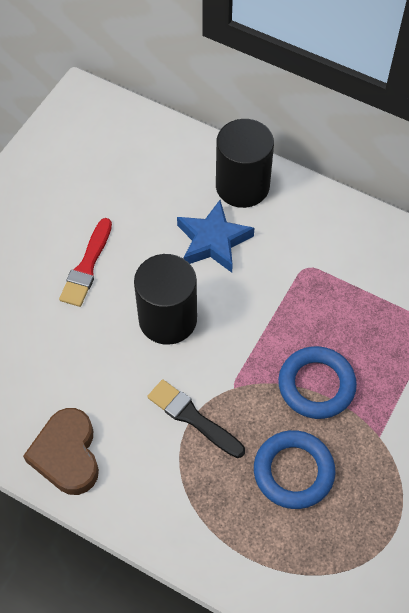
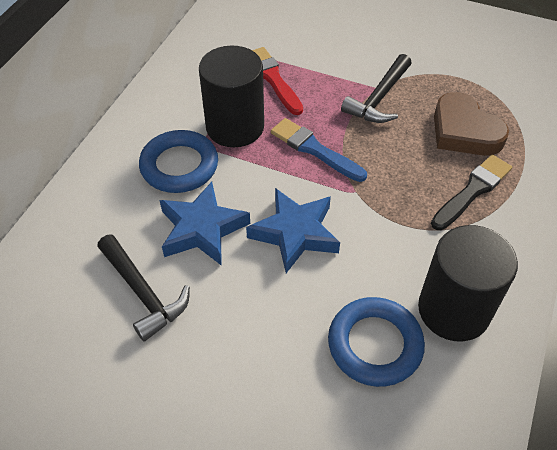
black hammer: none = 0 -> [97,234,190,342] [341,54,412,123] = 2
blue brush: none = 0 -> [271,118,367,182] = 1
blue star: [177,200,255,273] = 1 -> [160,182,250,266] [246,188,340,273] = 2

